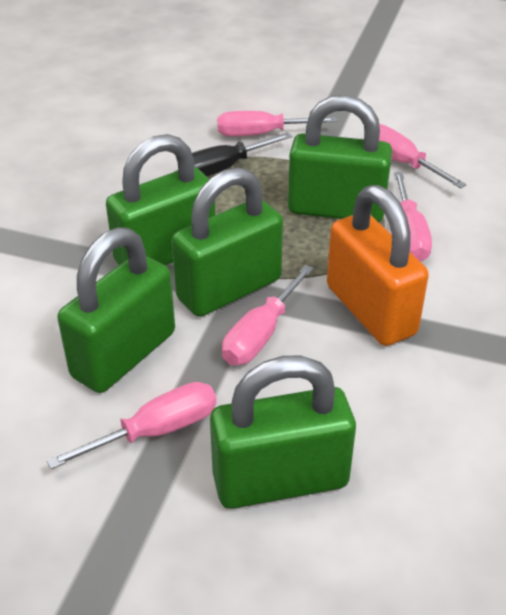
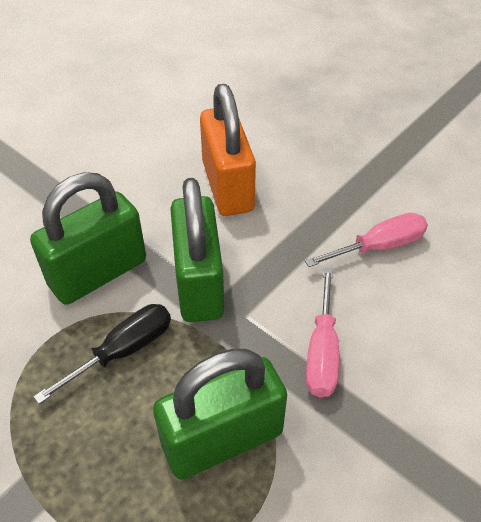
green padlock: [57,227,175,393] [106,134,216,266] [172,167,283,317] [210,355,356,509] [288,95,392,222] = 5 -> [30,172,146,305] [153,349,287,480] [170,178,224,322] = 3
pink screwdriver: [47,382,217,469] [217,111,337,136] [222,265,314,365] [379,124,467,188] [394,172,432,261] = 5 -> [305,213,428,267] [306,267,339,397] = 2

